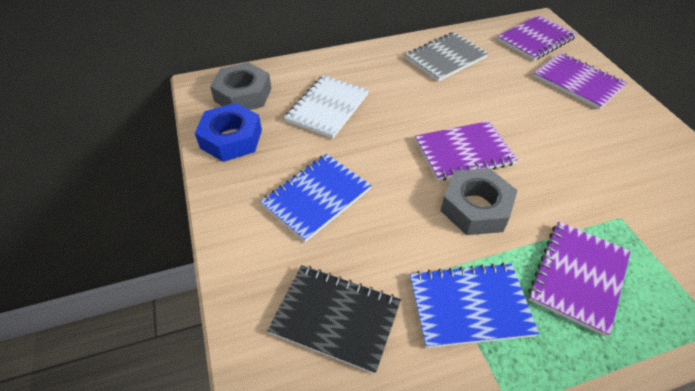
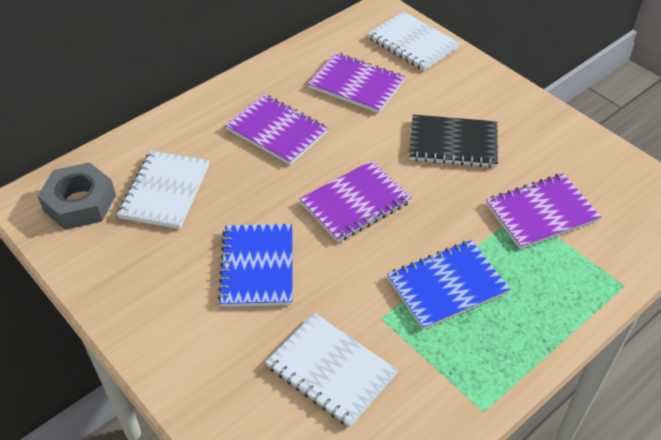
blue nut: [195,103,262,162] = 1 -> none = 0
grey notebook: [405,32,489,82] = 1 -> none = 0
grey nut: [210,62,271,110] [440,168,518,235] = 2 -> [37,162,116,230] = 1
white notebook: [284,75,369,139] = 1 -> [117,151,210,229] [266,313,398,427] [367,11,460,71] = 3

